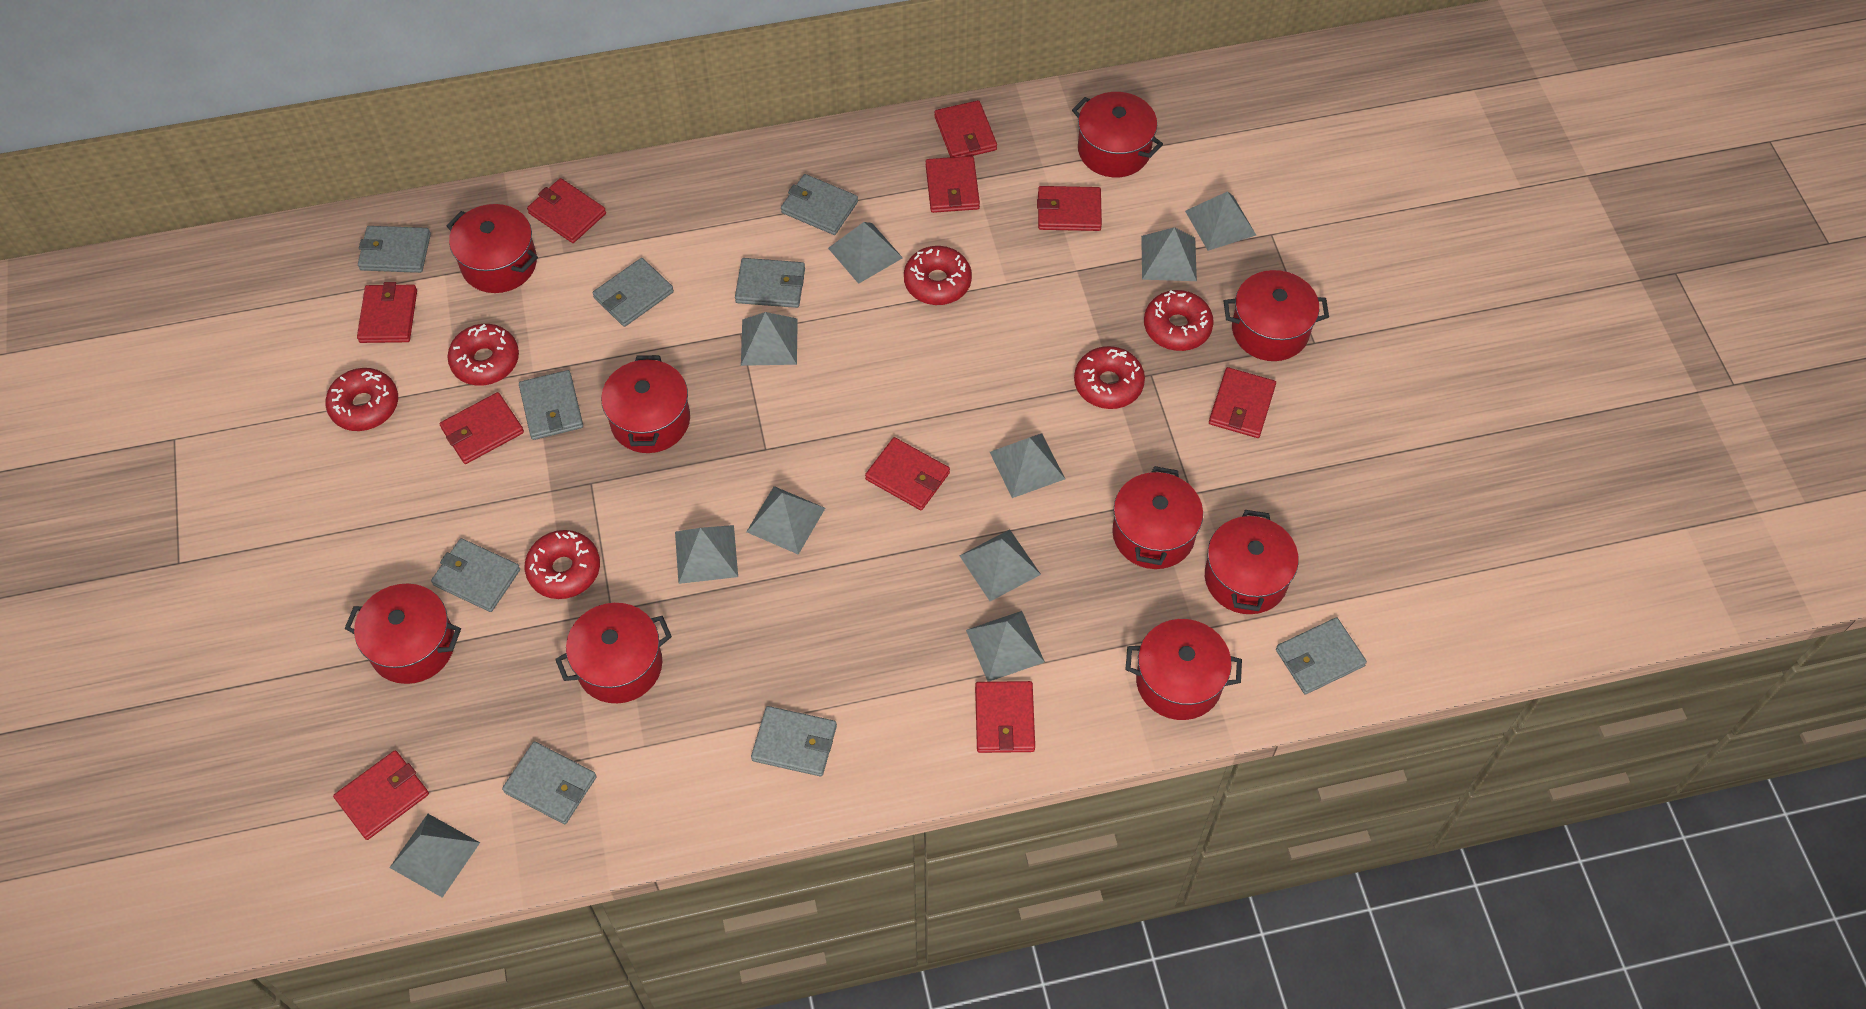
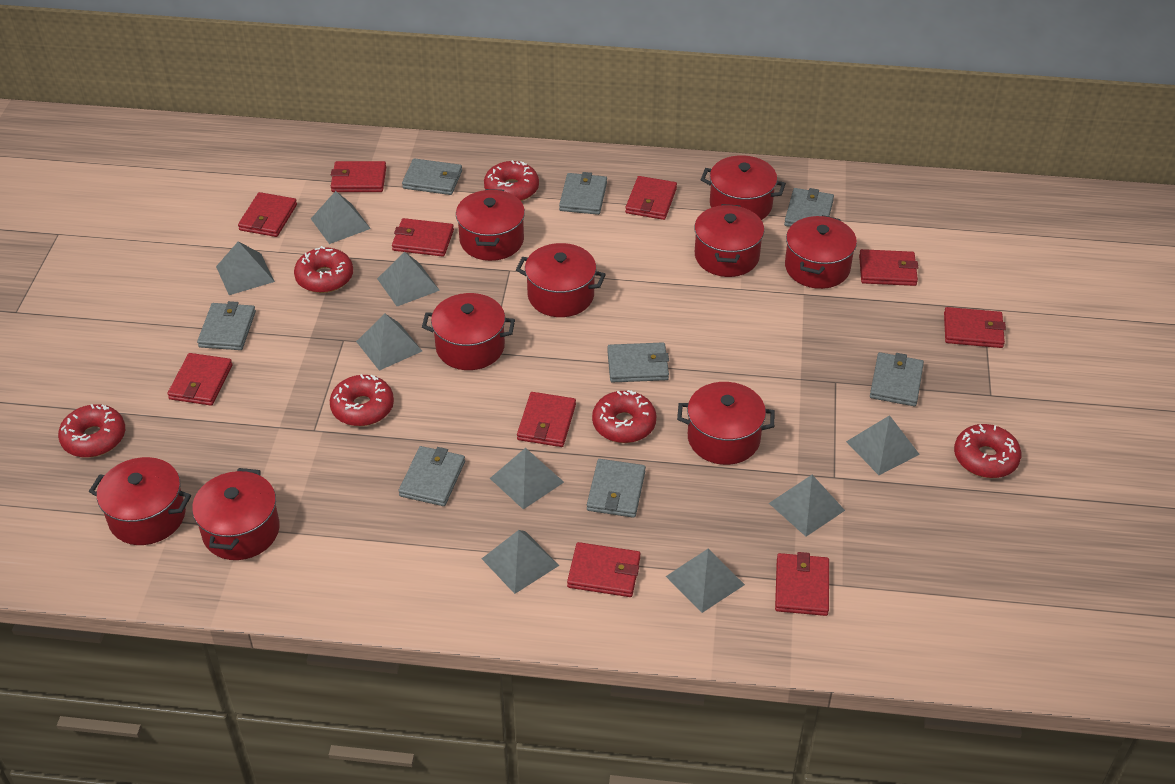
grey pyramid: [389,814,480,898] [675,525,738,584] [741,312,798,366] [747,486,825,555] [828,222,903,284] [960,530,1041,601] [966,611,1045,682] [990,434,1065,498] [1141,227,1197,281] [1185,191,1256,251] = 10 -> [216,241,275,295] [311,191,371,244] [356,314,422,371] [377,252,440,306] [482,530,559,594] [490,448,564,509] [666,549,745,613] [769,475,845,536] [846,415,920,475] = 9
grey wallet: [358,226,431,273] [431,538,520,612] [502,741,597,824] [519,370,583,440] [592,258,674,327] [735,258,805,308] [751,706,837,777] [781,174,858,235] [1276,617,1367,695] = 9 -> [197,301,256,350] [398,446,465,506] [402,158,462,195] [559,172,607,215] [587,459,646,518] [607,342,669,382] [784,188,834,227] [870,352,924,406] = 8

